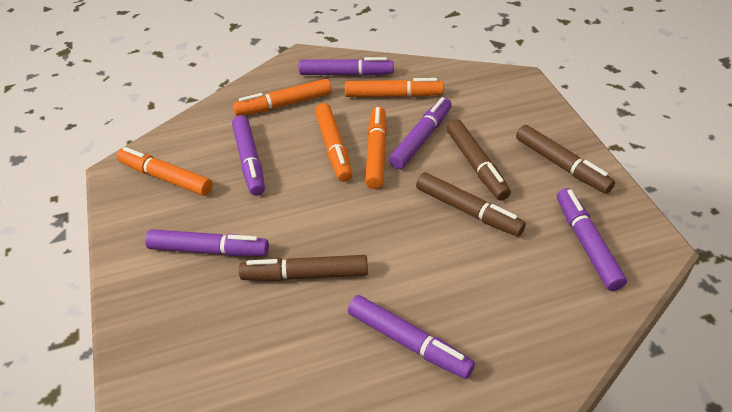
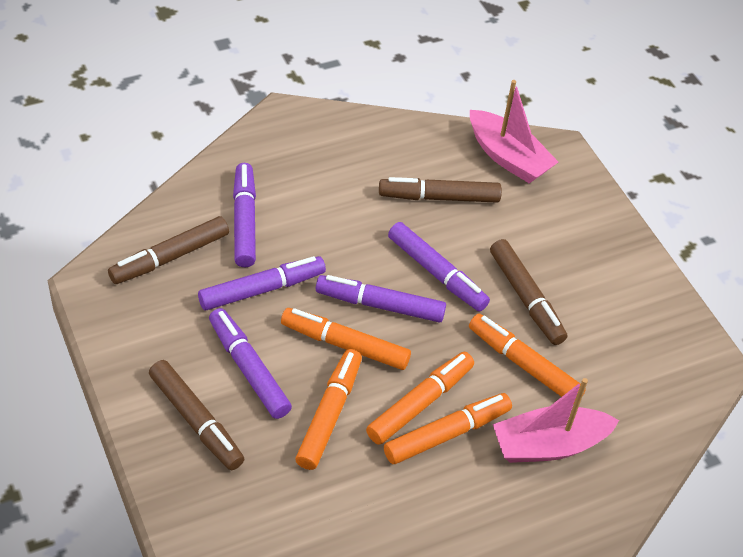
pink boat: none = 0 -> [470,80,558,183] [493,378,619,463] = 2
purple marker: [145,229,269,256] [232,115,265,196] [299,57,394,76] [348,295,475,379] [389,97,452,169] [557,188,627,291] = 6 -> [198,256,326,311] [209,308,292,419] [233,163,256,267] [316,275,446,323] [388,222,490,312] = 5

